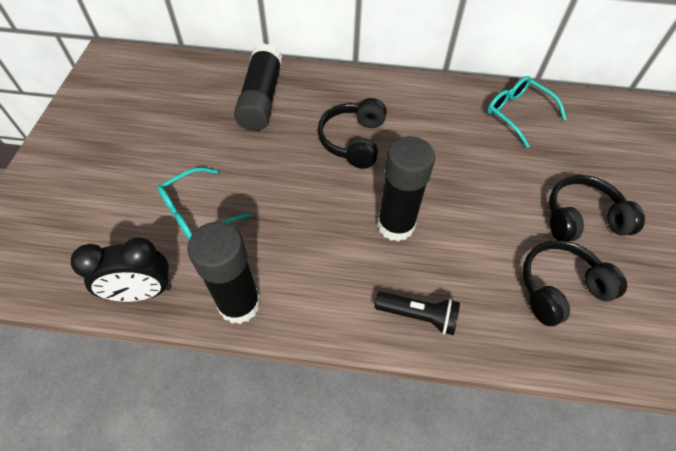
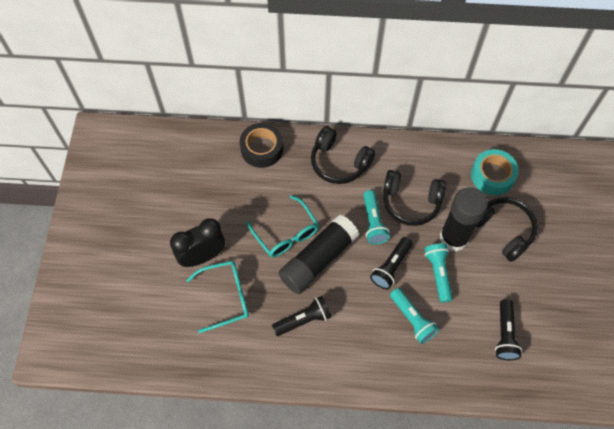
black flashlight: [375,292,460,335] = 1 -> [272,296,332,336] [370,237,413,289] [495,299,522,360] = 3
black glue stick: [187,222,261,324] [234,43,282,131] [377,136,435,242] = 3 -> [279,215,359,294] [440,187,488,252] = 2
black tape: none = 0 -> [240,123,283,168] = 1
turquoise flashlight: none = 0 -> [363,190,390,245] [390,288,439,344] [424,243,453,303] = 3
turquoise tape: none = 0 -> [471,149,519,195] = 1

